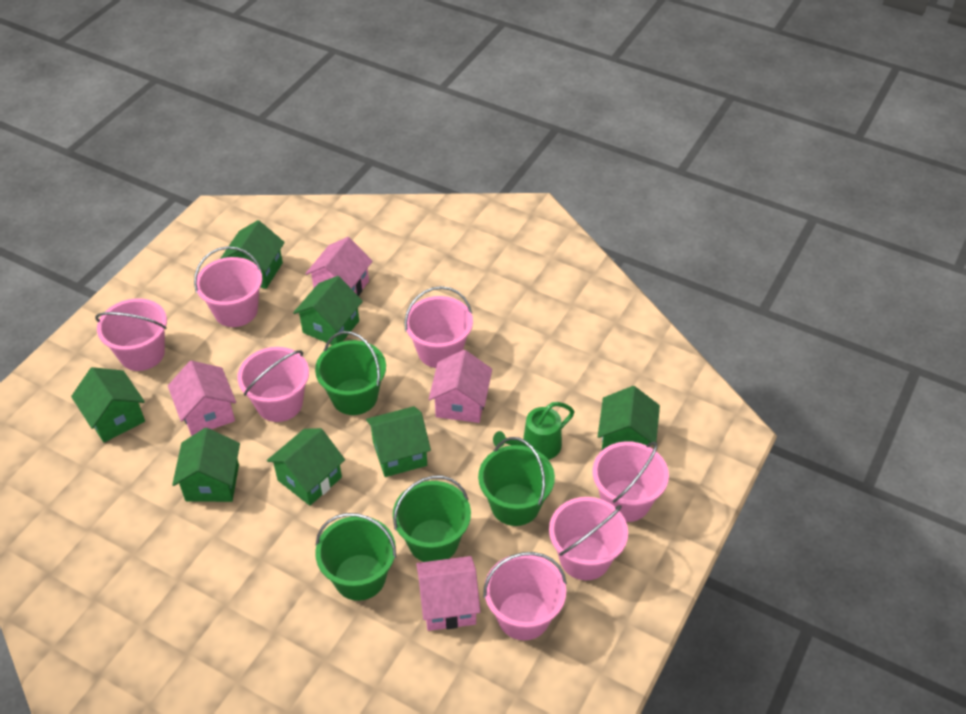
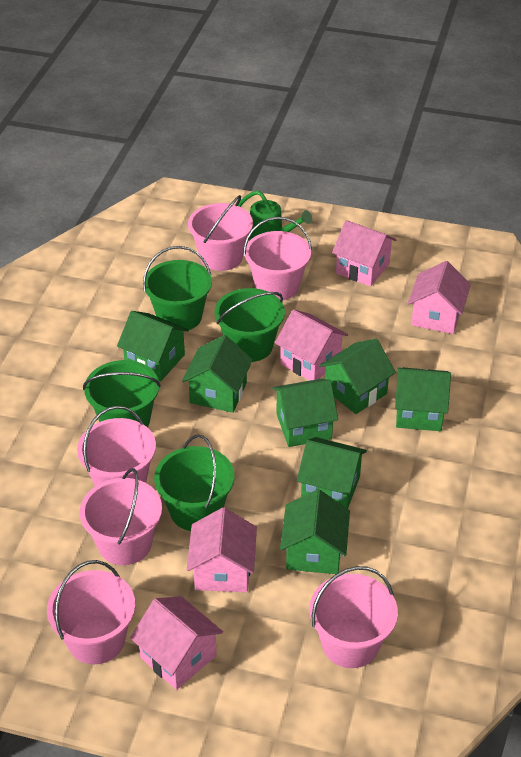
pink bucket: [95,298,167,371] [194,246,262,327] [237,347,309,422] [404,286,473,368] [483,552,567,640] [549,497,628,580] [592,441,669,522] = 7 -> [47,560,135,665] [77,406,156,486] [80,468,162,565] [188,195,253,271] [243,217,312,300] [309,566,398,668] = 6
pink house: [168,361,236,436] [305,237,373,296] [416,556,481,631] [429,350,492,423] = 4 -> [130,596,223,690] [187,507,257,592] [275,309,348,381] [332,220,396,286] [408,261,471,334] = 5

